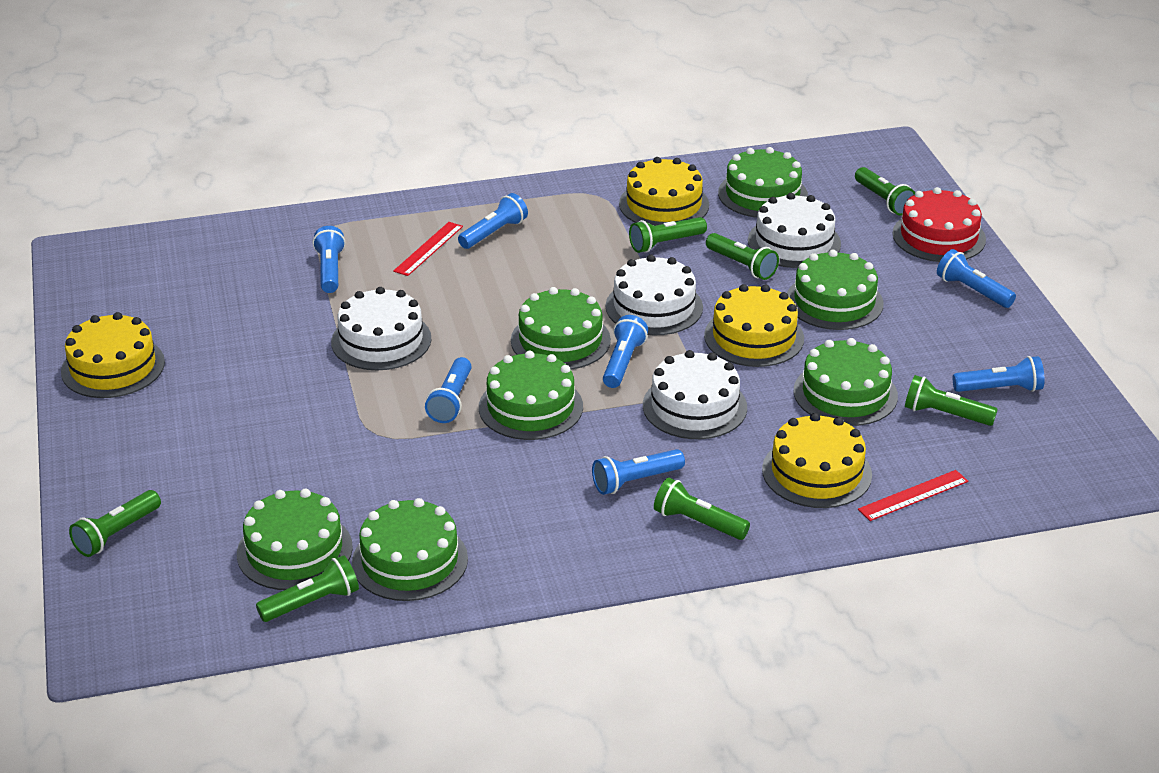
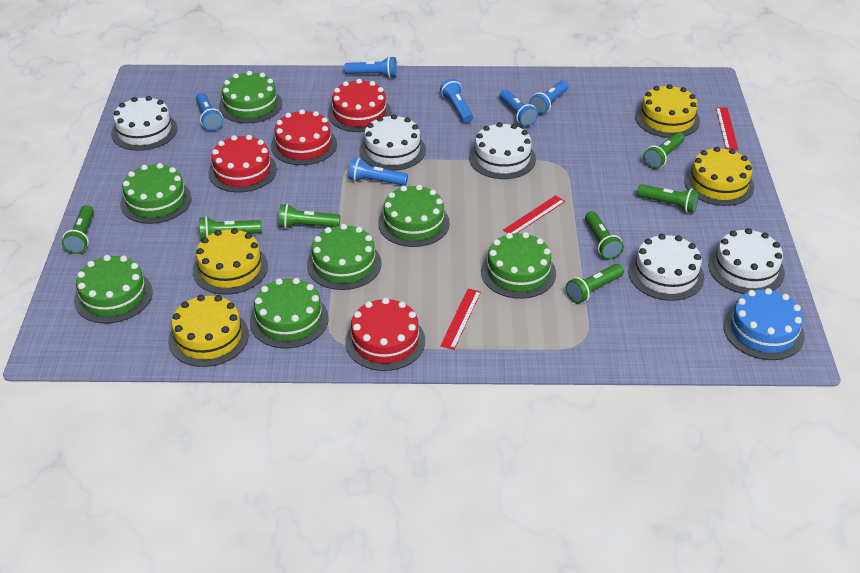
blue cake: none = 0 -> [723,288,805,360] = 1
blue flashlight: [313,226,345,293] [425,357,472,423] [458,193,528,249] [592,449,685,495] [603,315,648,388] [937,249,1016,308] [953,356,1045,392] = 7 -> [196,93,223,131] [344,56,397,78] [348,158,408,186] [440,78,473,123] [500,90,538,127] [529,80,569,115] = 6
red cake: [892,187,986,262] = 1 -> [208,135,277,192] [271,109,337,165] [328,79,392,132] [345,298,425,371] = 4
red ruler: [393,222,463,276] [858,470,968,521] = 2 -> [440,289,481,350] [503,195,565,234] [716,107,738,150] = 3
white cake: [331,287,431,370] [605,255,703,335] [643,350,747,439] [748,193,841,268] = 4 -> [111,96,177,151] [359,114,426,171] [469,122,536,179] [628,234,704,301] [708,228,785,294] = 5

